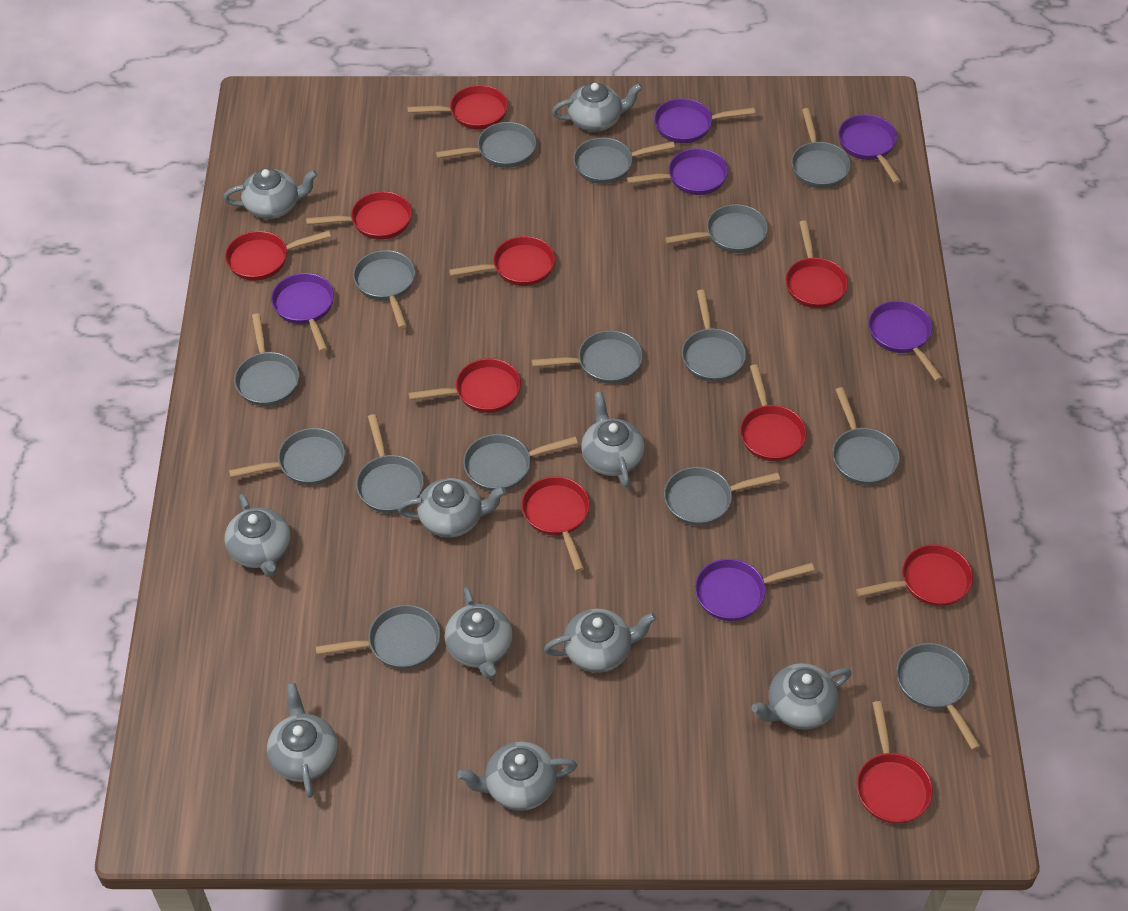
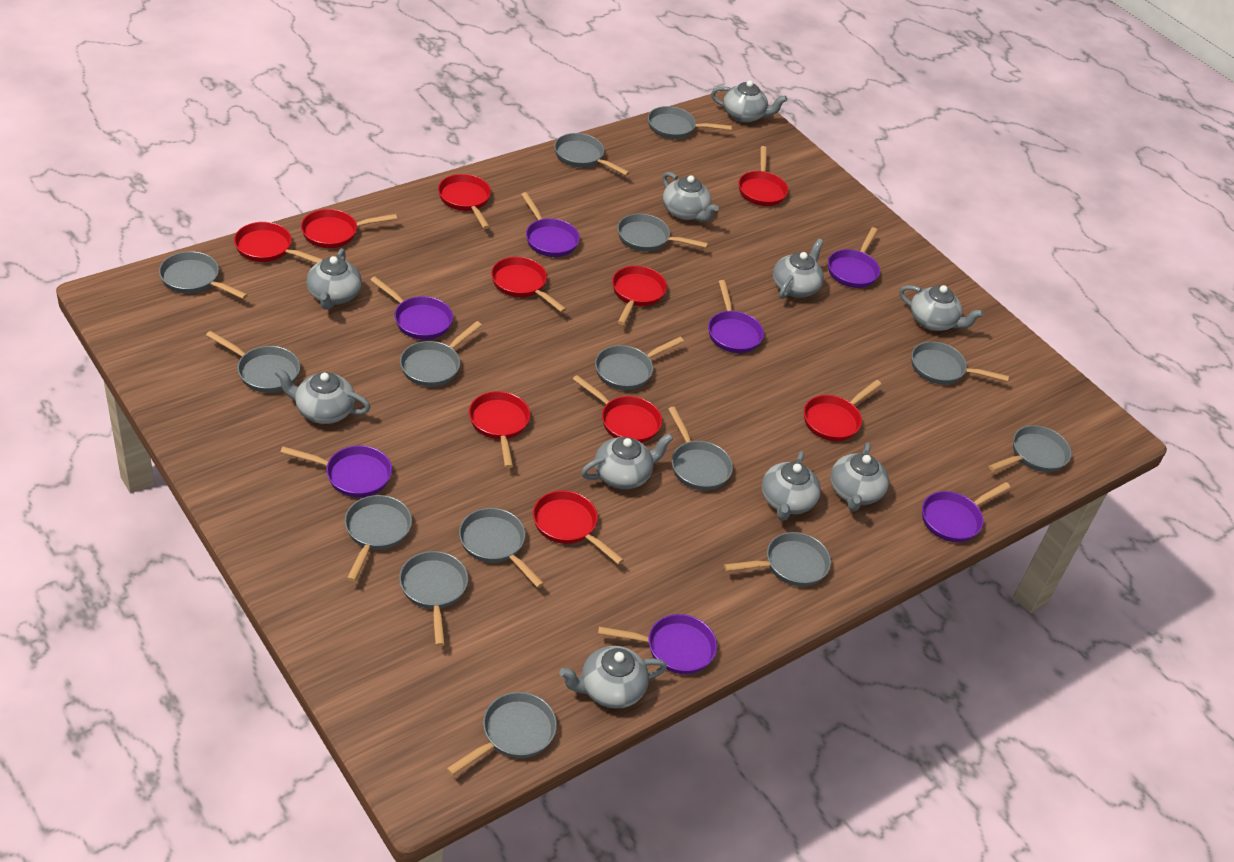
purple pan: [271,273,334,352] [627,148,728,195] [654,98,755,143] [695,559,814,621] [838,114,901,184] [868,301,943,381] = 6 -> [280,445,392,497] [370,276,453,340] [521,192,580,257] [598,614,717,674] [708,280,764,353] [828,227,880,288] [922,482,1011,542] = 7

